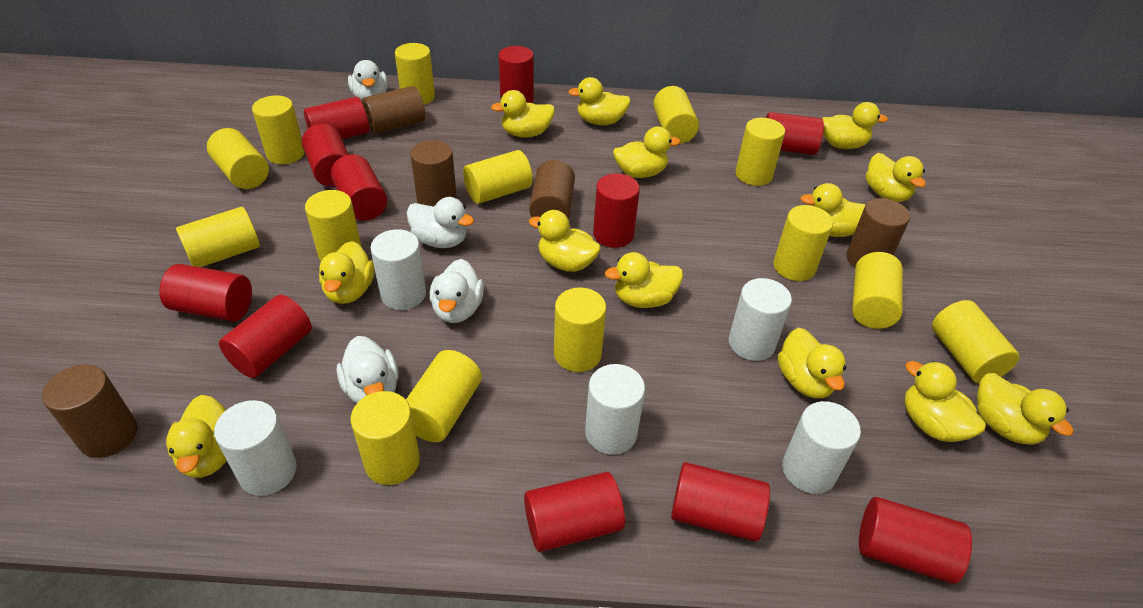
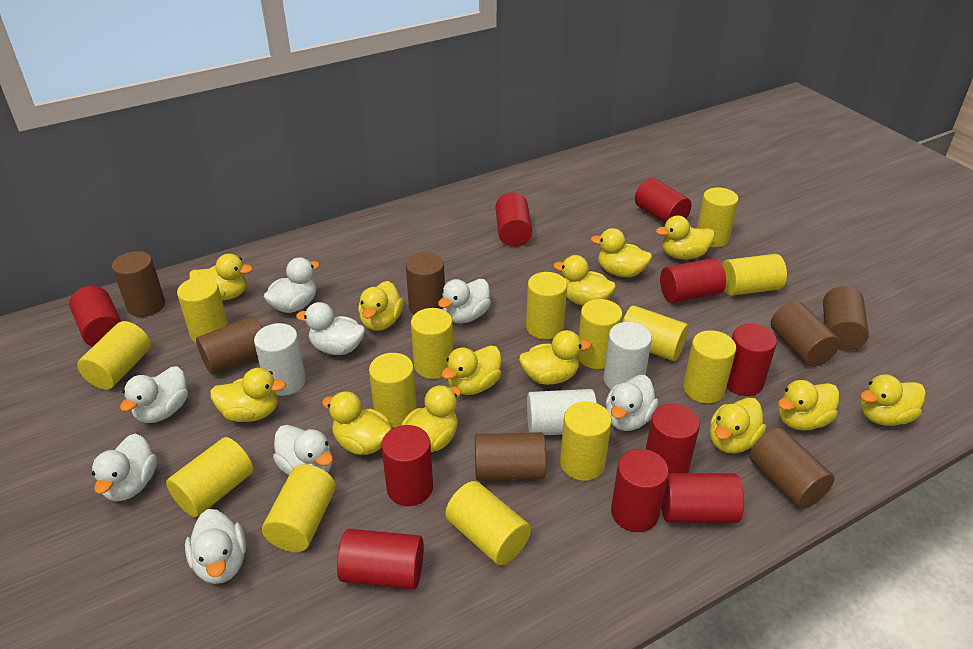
brown cylinder: [42,364,138,458] [362,86,425,134] [410,140,457,206] [529,160,575,218] [846,198,910,267] = 5 -> [112,251,165,317] [196,316,262,374] [406,252,445,315] [475,432,546,481] [749,428,834,509] [771,301,840,367] [823,286,869,351] = 7
red cylinder: [159,264,252,322] [219,295,312,378] [302,124,349,187] [304,97,369,139] [331,154,387,221] [499,46,534,103] [524,472,625,552] [593,174,640,248] [671,462,770,542] [766,112,824,155] [859,497,972,584] = 11 -> [69,286,122,347] [337,529,424,589] [381,425,433,506] [496,193,532,247] [611,449,669,532] [635,178,691,223] [646,404,700,473] [660,258,726,303] [661,473,744,523] [726,324,777,396] = 10
white cylinder: [214,400,297,496] [370,229,426,310] [585,364,645,455] [729,278,792,361] [782,401,861,494] = 5 -> [254,323,306,396] [527,389,597,435] [604,322,652,389] = 3
white duck: [337,336,398,404] [348,60,388,101] [407,197,474,248] [429,259,484,323] = 4 -> [92,433,157,501] [120,366,188,423] [185,509,246,584] [264,257,320,313] [273,425,333,475] [296,302,365,355] [438,279,491,324] [606,375,659,431] = 8

